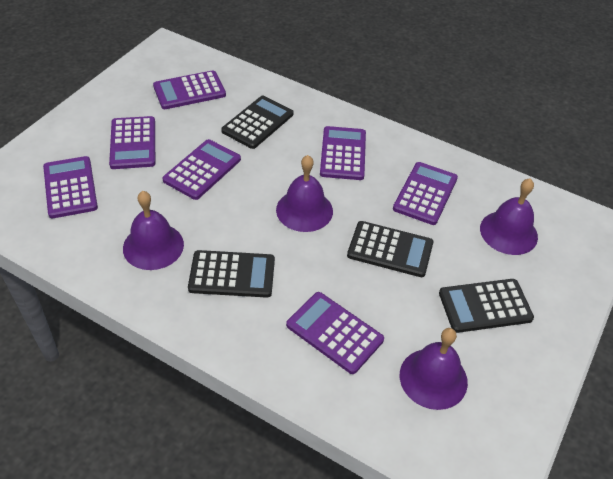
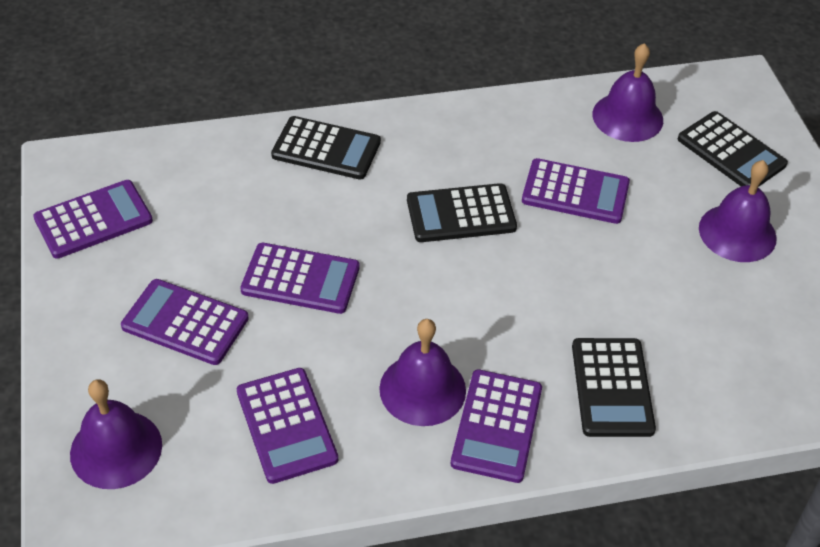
purple calculator: [43,156,98,218] [109,116,155,169] [153,70,226,109] [163,139,241,200] [286,292,384,374] [320,126,366,180] [393,162,458,225] = 7 -> [33,180,153,259] [121,279,249,365] [237,368,338,484] [240,243,360,314] [451,369,542,483] [522,158,630,224] = 6

